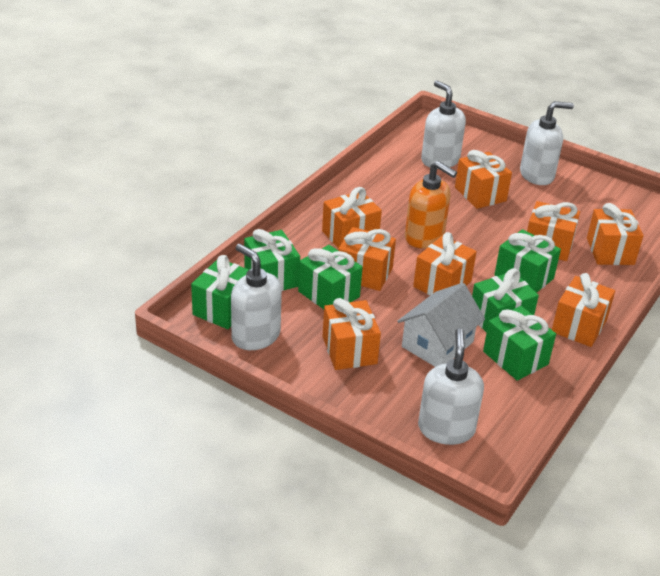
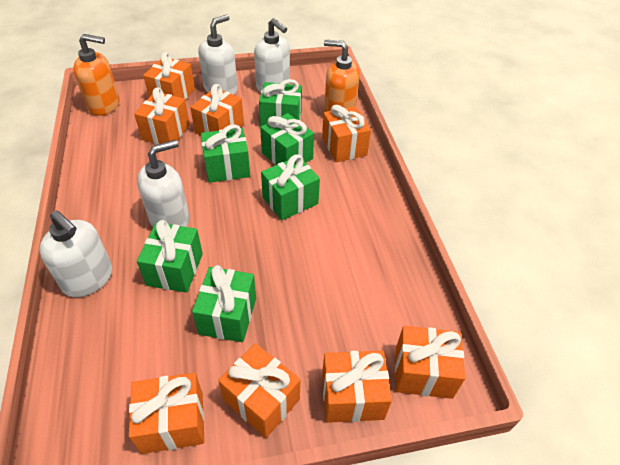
orange soap dispenser: [405,161,457,248] = 1 -> [73,34,120,116] [324,40,360,112] = 2
white house: [397,283,485,367] = 1 -> none = 0

